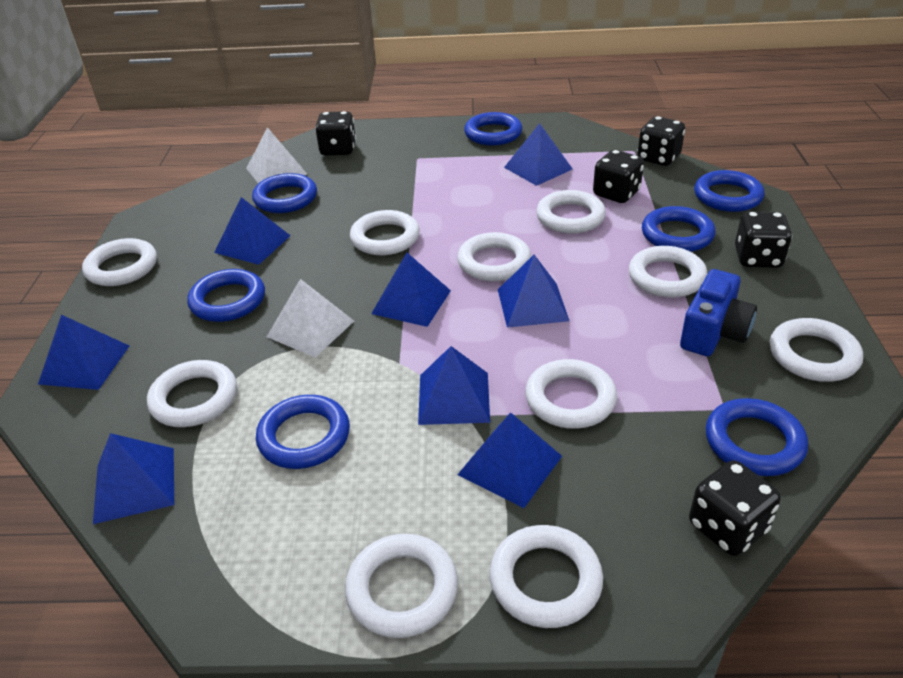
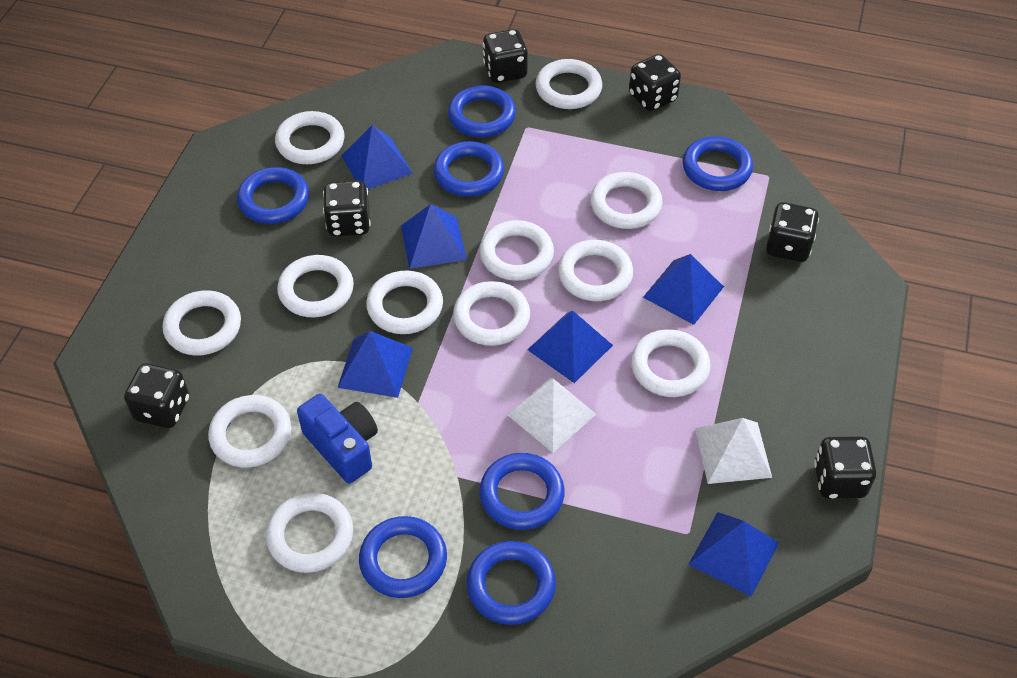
black dice: [315,111,356,156] [593,150,644,203] [638,116,685,166] [689,460,781,556] [735,211,792,268] = 5 -> [124,363,189,428] [323,180,371,236] [483,29,528,83] [629,54,681,111] [766,202,819,262] [814,436,876,499] = 6
blue pyramid: [38,315,129,390] [93,433,174,524] [214,197,291,265] [371,253,451,327] [418,346,490,425] [457,413,562,508] [498,255,569,328] [504,123,573,186] = 8 -> [337,331,413,398] [341,125,413,189] [401,204,467,269] [527,311,613,383] [643,254,724,325] [688,512,779,597] = 6
white ring: [82,238,157,286] [147,360,237,427] [345,534,458,638] [350,210,420,255] [457,232,531,281] [490,525,603,628] [525,359,617,429] [536,190,606,234] [629,246,708,297] [770,318,863,382] = 10 -> [163,290,241,356] [208,395,291,468] [266,493,353,573] [275,111,345,164] [277,255,354,317] [366,270,443,334] [453,281,530,346] [480,220,554,281] [535,59,602,109] [558,240,633,301] [590,172,662,229] [631,329,711,397] = 12

